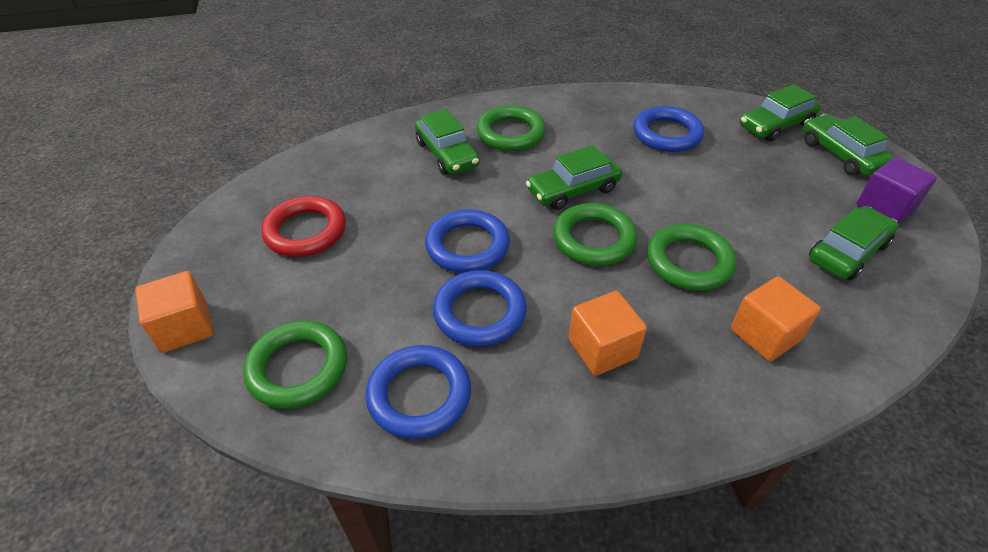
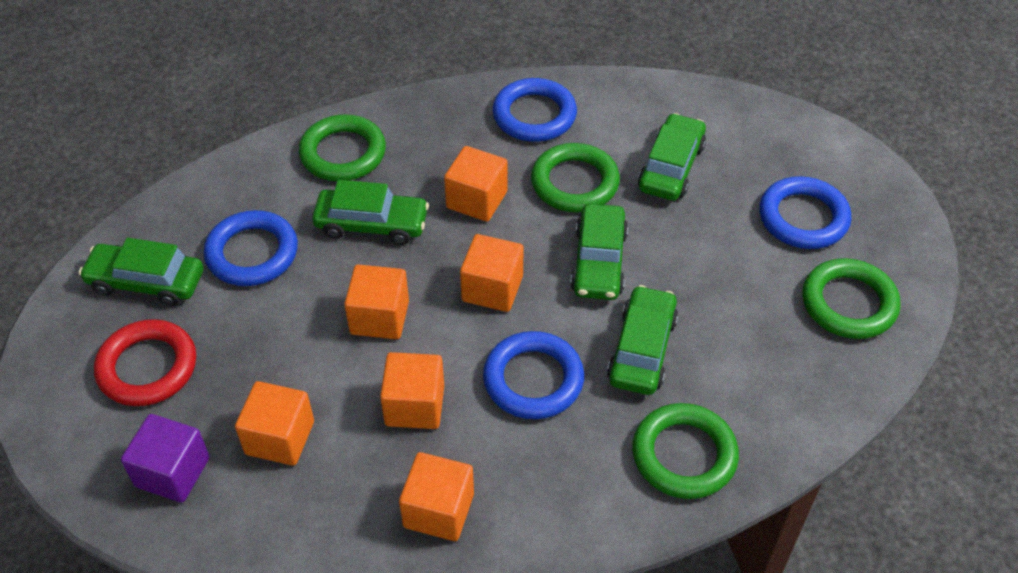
orange cube: [135,271,214,353] [569,291,647,376] [731,276,821,362] = 3 -> [235,381,314,466] [344,264,409,339] [380,352,444,429] [399,452,474,541] [444,146,508,222] [460,234,524,312] = 6

